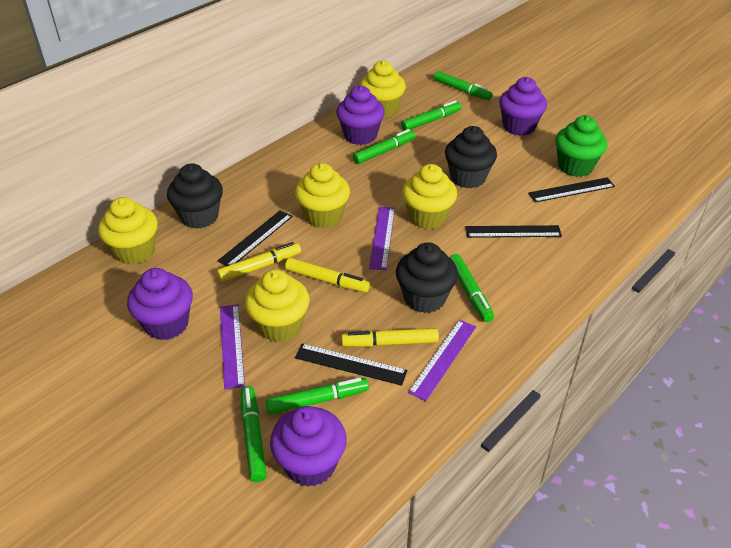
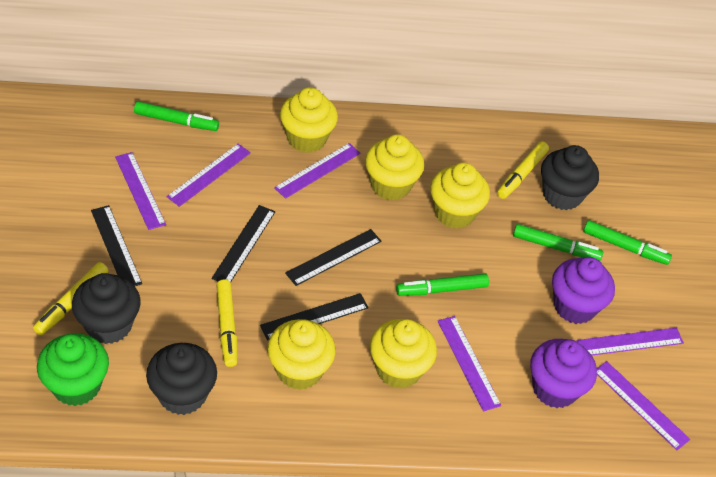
green marker: [241,386,267,482] [266,378,369,414] [353,129,415,164] [401,100,461,131] [434,71,492,100] [450,254,494,322] = 6 -> [134,101,219,131] [396,273,489,296] [513,224,603,261] [583,220,672,265] = 4
purple cupcake: [127,268,193,340] [270,406,347,487] [336,86,385,145] [499,77,547,136] = 4 -> [530,339,597,408] [552,257,615,324] = 2
purple ruler: [220,304,245,389] [369,207,395,270] [408,319,476,401] = 3 -> [115,152,166,230] [167,144,251,207] [274,143,360,199] [438,316,501,411] [577,328,684,355] [597,361,690,450] = 6

